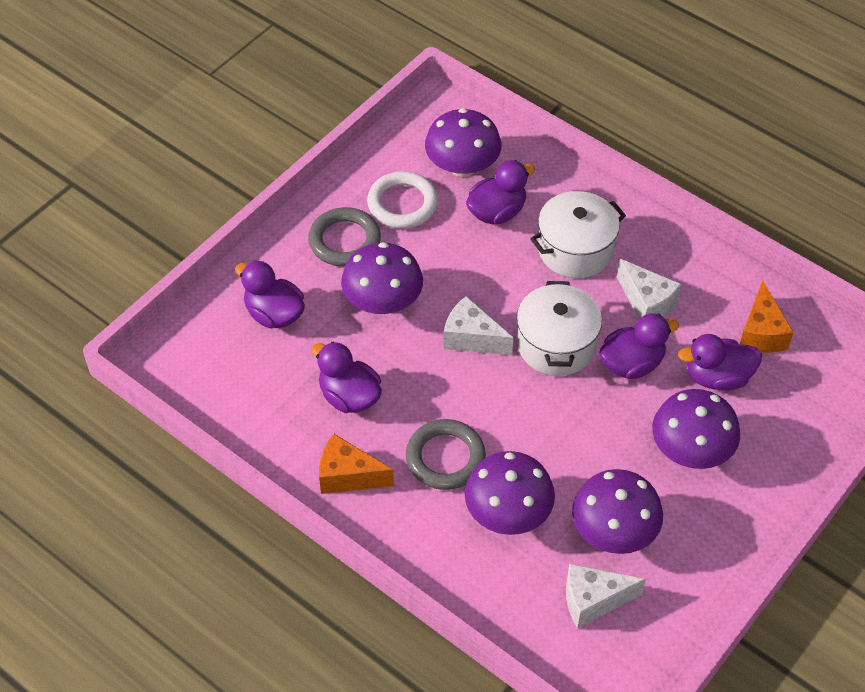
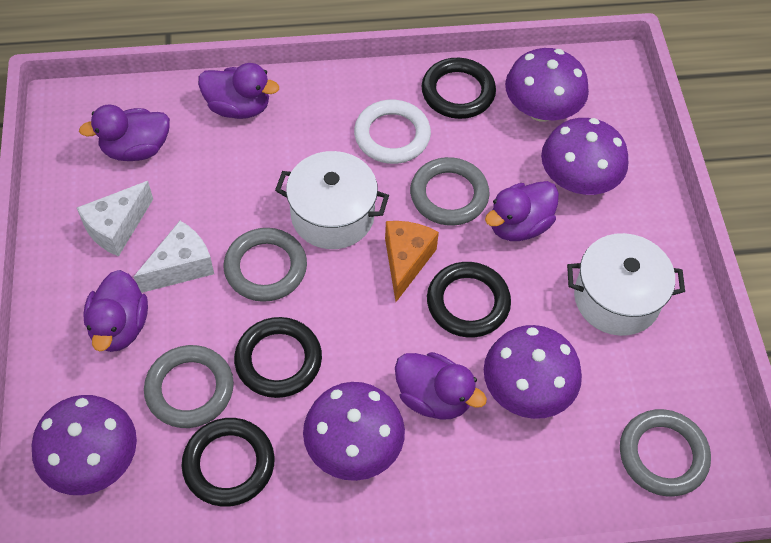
black ring: none = 0 -> [182,418,275,507] [234,317,322,398] [422,58,496,119] [427,262,511,338] = 4
grey ring: [308,207,381,266] [406,419,486,490] = 2 -> [144,345,234,428] [224,228,307,302] [410,157,489,226] [620,409,711,496] = 4
orange cheese: [319,434,394,494] [740,280,793,353] = 2 -> [385,221,439,302] = 1
white cheese: [444,296,513,355] [566,563,646,629] [617,258,682,319] = 3 -> [77,181,153,256] [134,221,214,293] = 2

